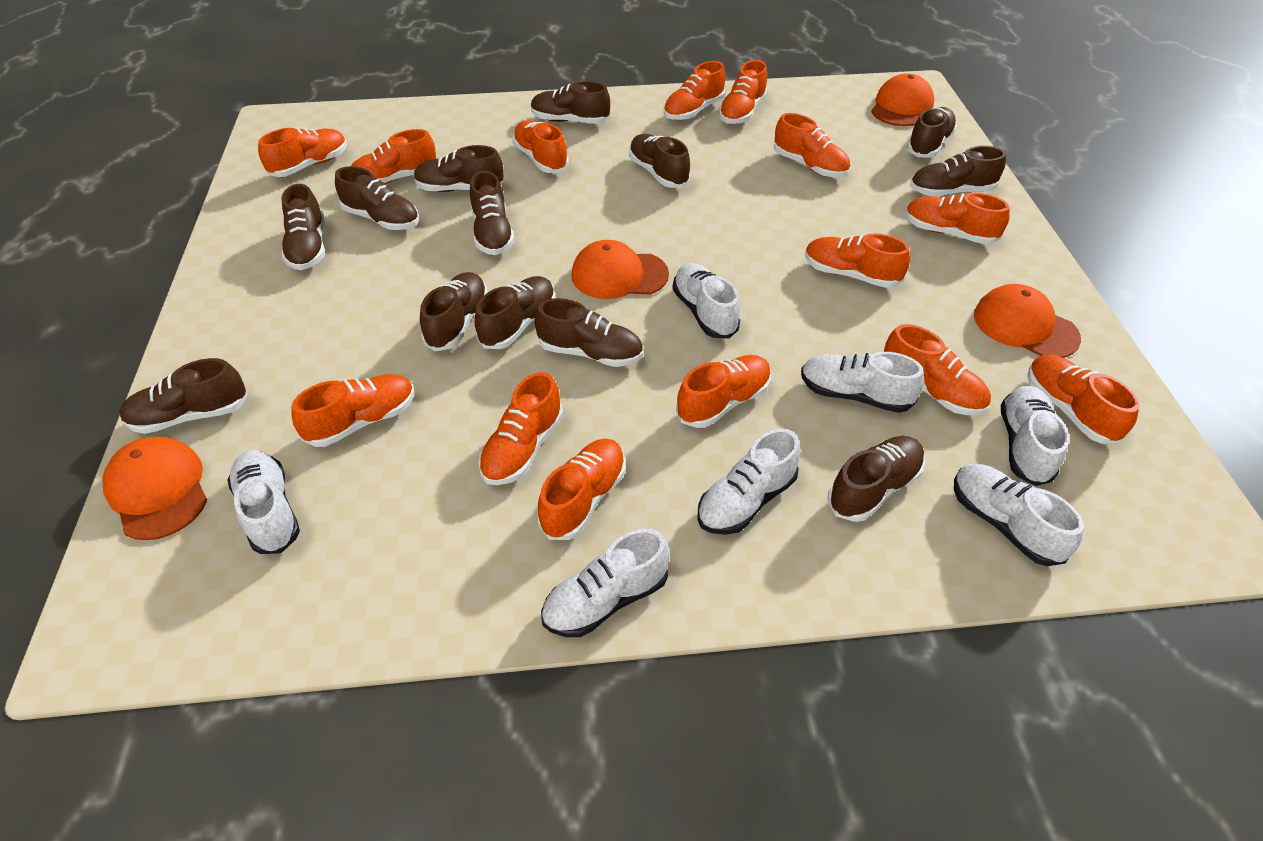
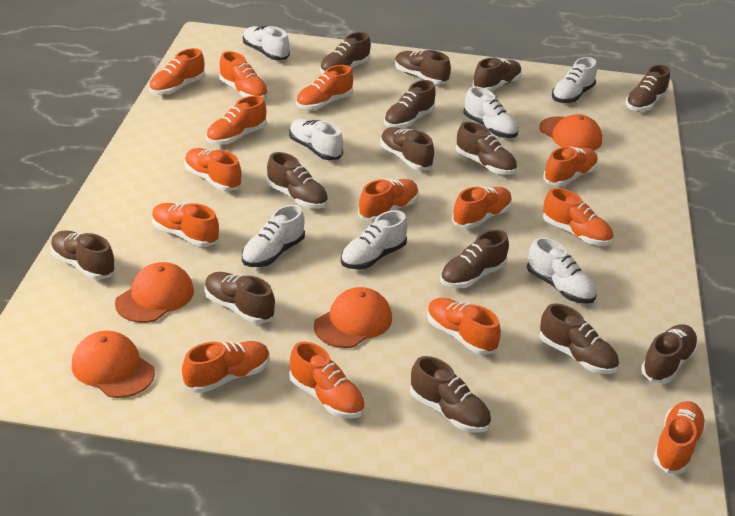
brown shoe: [119,358,248,434] [281,184,325,270] [335,166,419,230] [414,145,504,192] [420,272,487,351] [470,171,515,255] [475,276,555,349] [531,81,610,124] [535,298,643,367] [629,134,690,188] [827,436,925,522] [907,107,957,158] [910,146,1006,196] = 13 -> [50,230,116,280] [204,272,275,324] [267,152,328,209] [320,32,371,74] [380,127,434,170] [384,80,436,128] [395,50,451,84] [410,356,491,433] [440,230,509,288] [456,122,517,175] [472,58,522,91] [539,303,619,374] [626,65,670,111] [641,324,698,384] = 14

